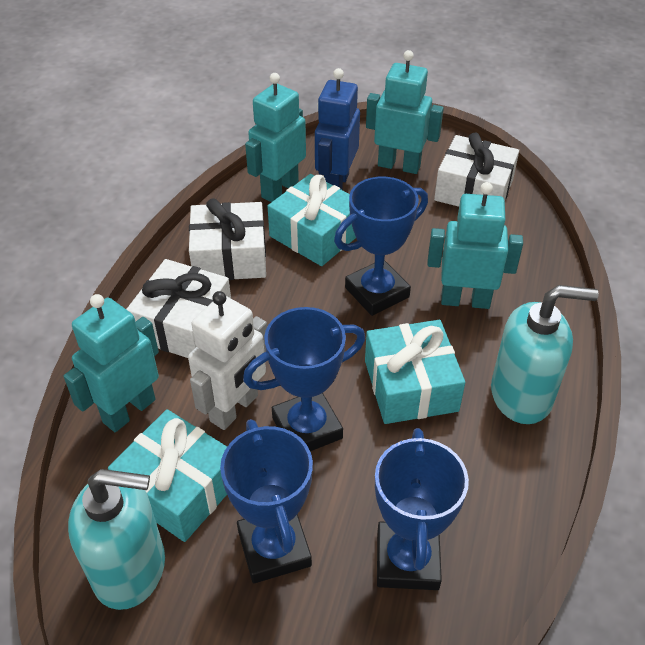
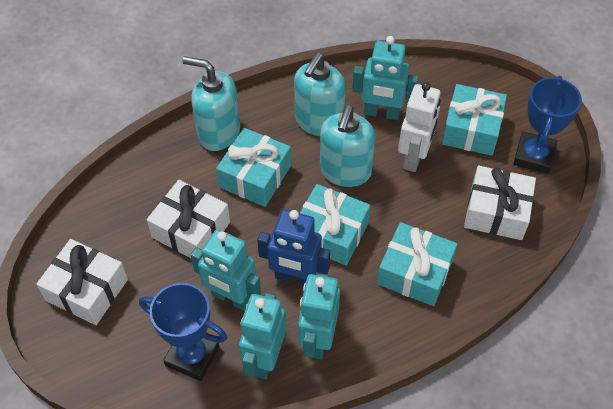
blue trophy: [220,419,313,583] [243,307,365,451] [334,177,428,316] [375,428,469,590] = 4 -> [139,283,227,381] [513,75,582,174] = 2
turquoise gift: [108,409,227,542] [268,174,356,266] [365,320,465,424] = 3 -> [216,128,291,207] [300,184,371,266] [377,222,457,306] [442,84,507,156] = 4
turquoise soap dispenser: [68,469,165,610] [491,285,599,424] = 2 -> [182,56,240,151] [294,53,346,136] [320,105,376,187] = 3

